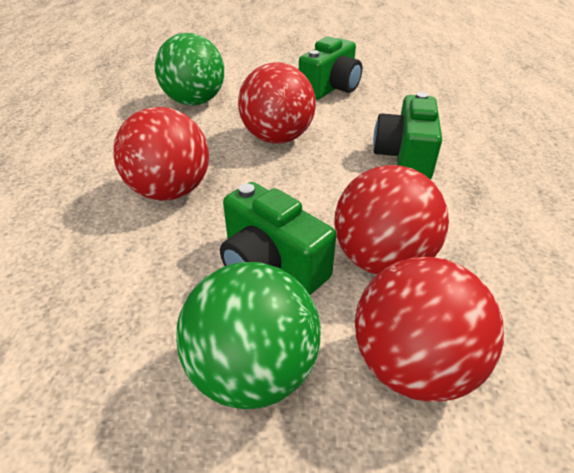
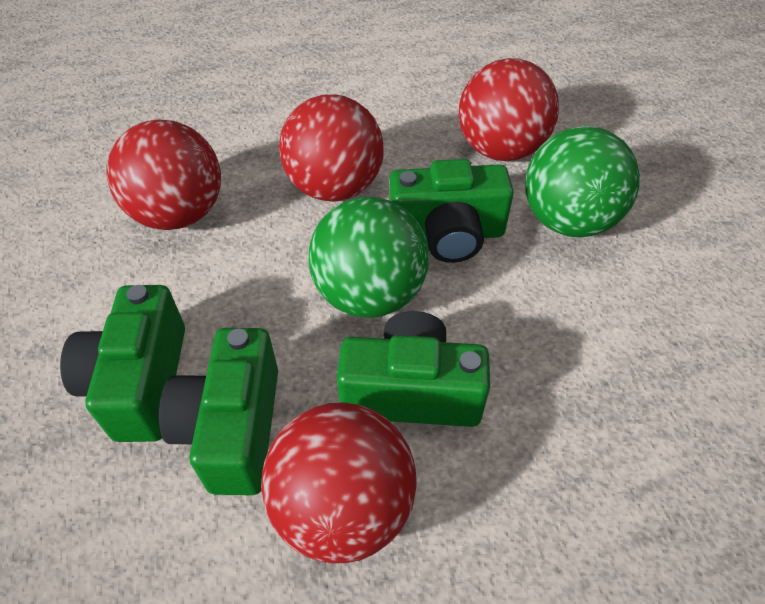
green camera: [220,182,336,295] [299,37,362,100] [373,92,442,180] = 3 -> [60,285,185,442] [159,328,278,495] [337,311,490,427] [389,159,514,263] = 4

